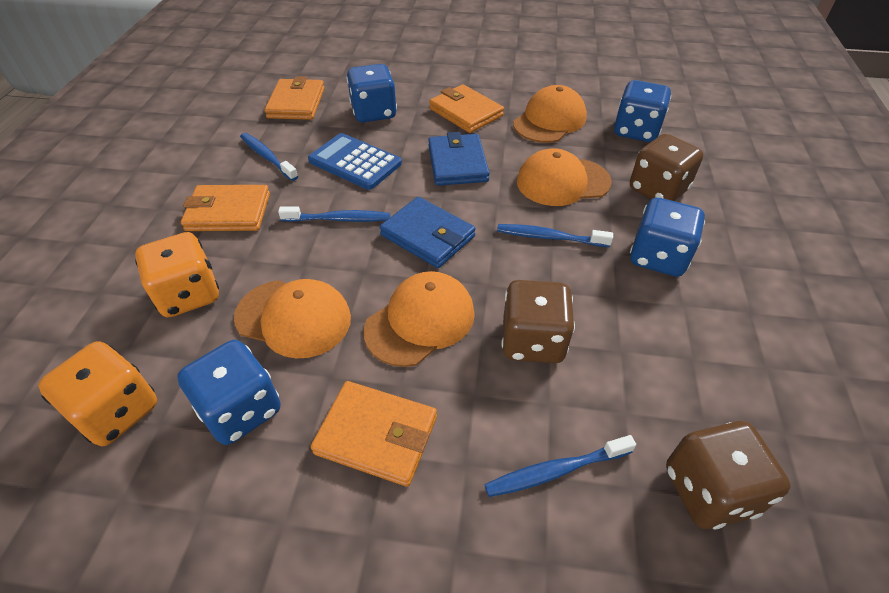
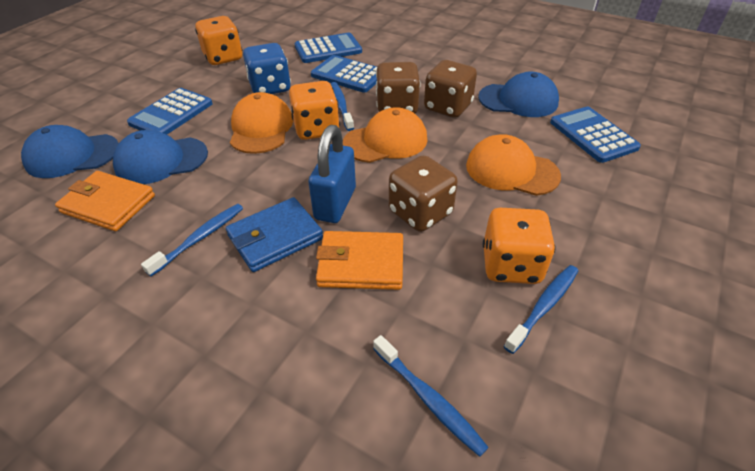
blue calculator: [308,133,402,190] = 1 -> [127,88,213,135] [295,33,362,63] [311,55,377,93] [550,107,641,163] = 4
blue cap: none = 0 -> [21,125,119,178] [113,130,208,184] [478,72,559,117] = 3
blue dice: [177,340,281,445] [346,64,397,122] [614,80,671,142] [630,198,705,277] = 4 -> [243,43,291,94] = 1
blue padlock: none = 0 -> [308,125,356,223] = 1
blue wallet: [380,197,476,268] [428,132,490,186] = 2 -> [226,197,323,272] = 1
orange cap: [234,279,351,358] [363,271,475,367] [513,85,587,143] [517,148,612,206] = 4 -> [230,92,293,154] [343,107,428,163] [466,134,561,196] = 3
orange dice: [38,341,157,446] [135,232,219,317] = 2 -> [195,16,243,65] [289,81,340,140] [483,208,556,284] = 3
orange wallet: [181,185,270,231] [264,76,325,120] [311,381,437,487] [429,84,504,133] = 4 -> [55,171,155,231] [316,231,403,290] = 2

